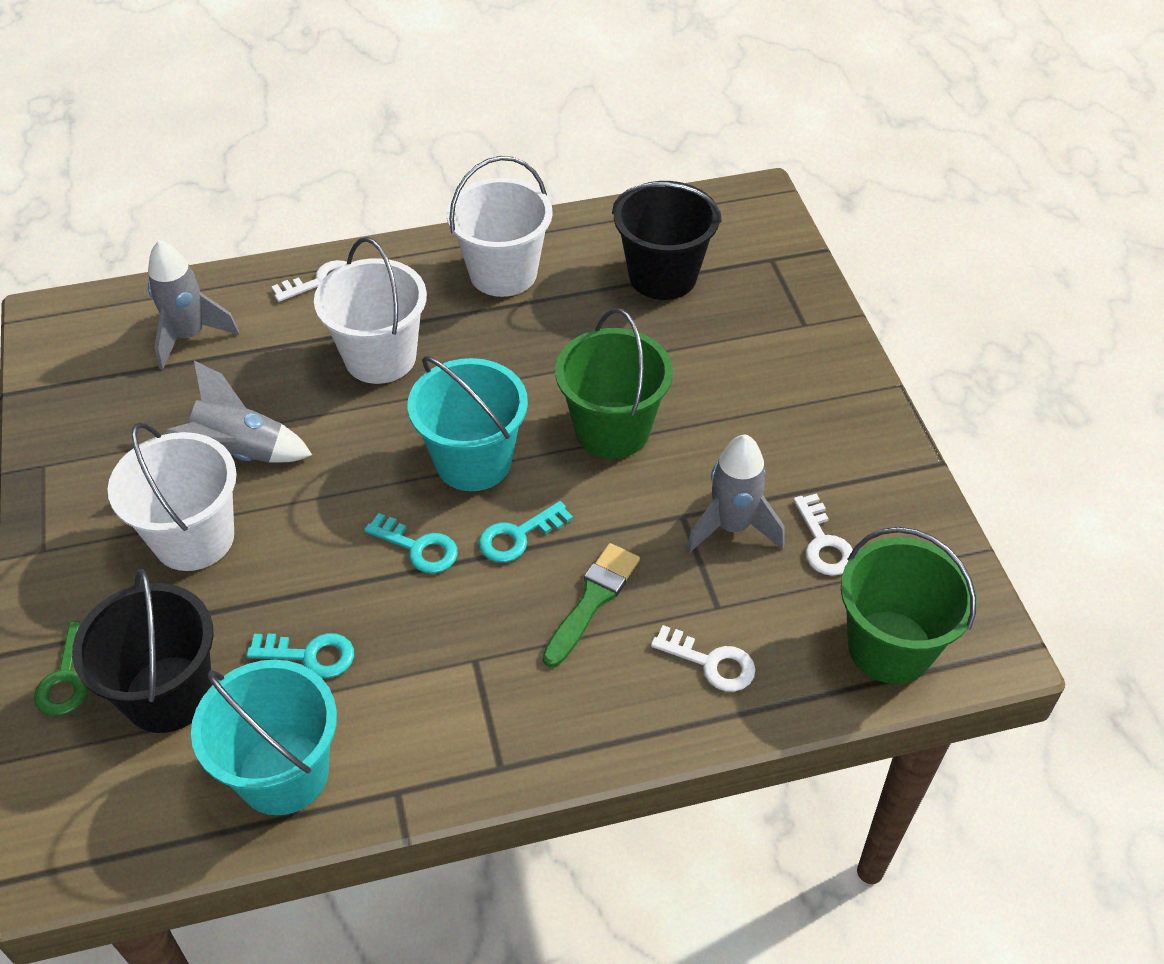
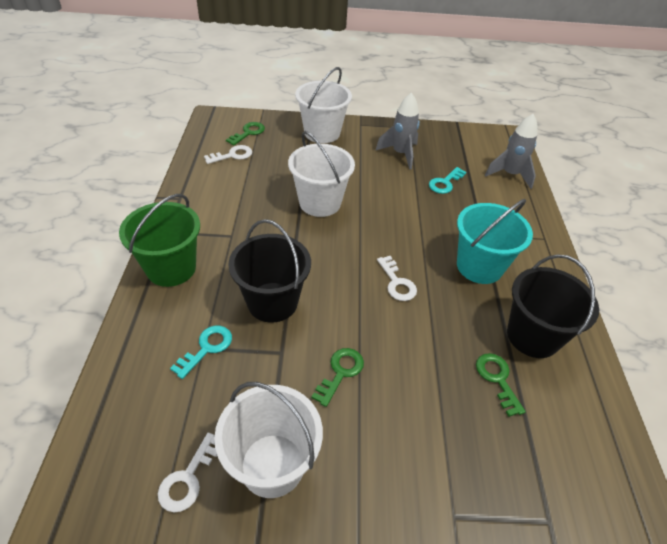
green brush: [542,543,640,668] = 1 -> none = 0
green bucket: [555,308,673,459] [841,527,977,684] = 2 -> [119,194,200,287] = 1
green key: [34,621,88,716] = 1 -> [226,122,265,146] [311,348,364,407] [476,353,526,417] = 3
grey rocket: [148,240,240,370] [166,361,312,463] [686,434,785,553] = 3 -> [375,92,420,169] [485,114,538,189] = 2
turquoise bucket: [191,660,337,815] [408,356,528,491] = 2 -> [457,199,533,284] = 1
turquoise key: [246,633,354,678] [364,513,458,573] [479,501,573,562] = 3 -> [170,325,232,379] [429,167,466,194] = 2

